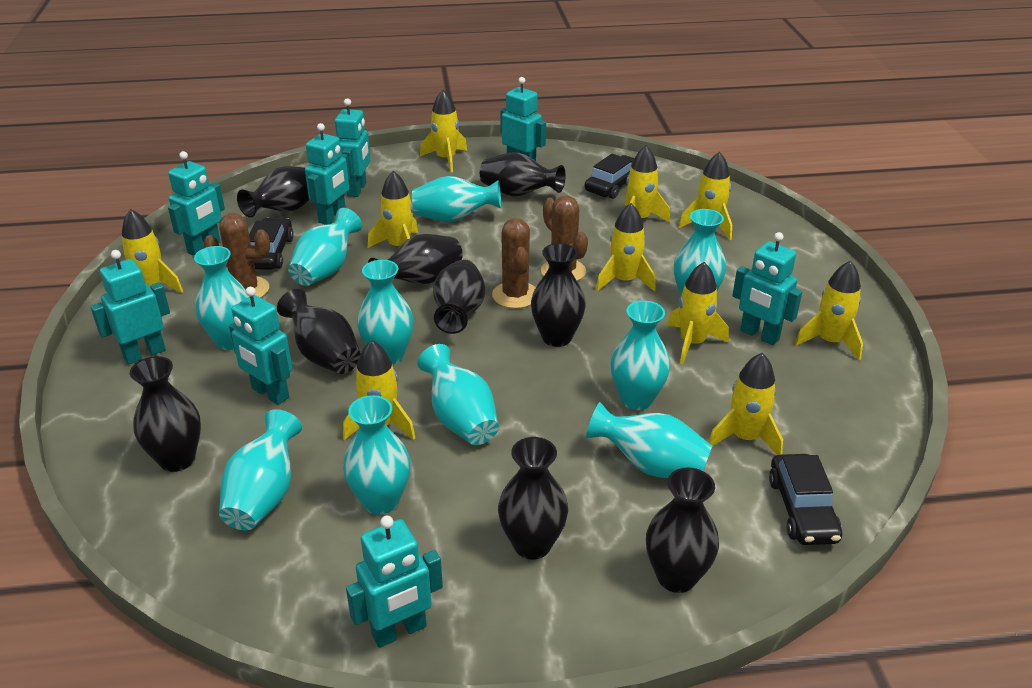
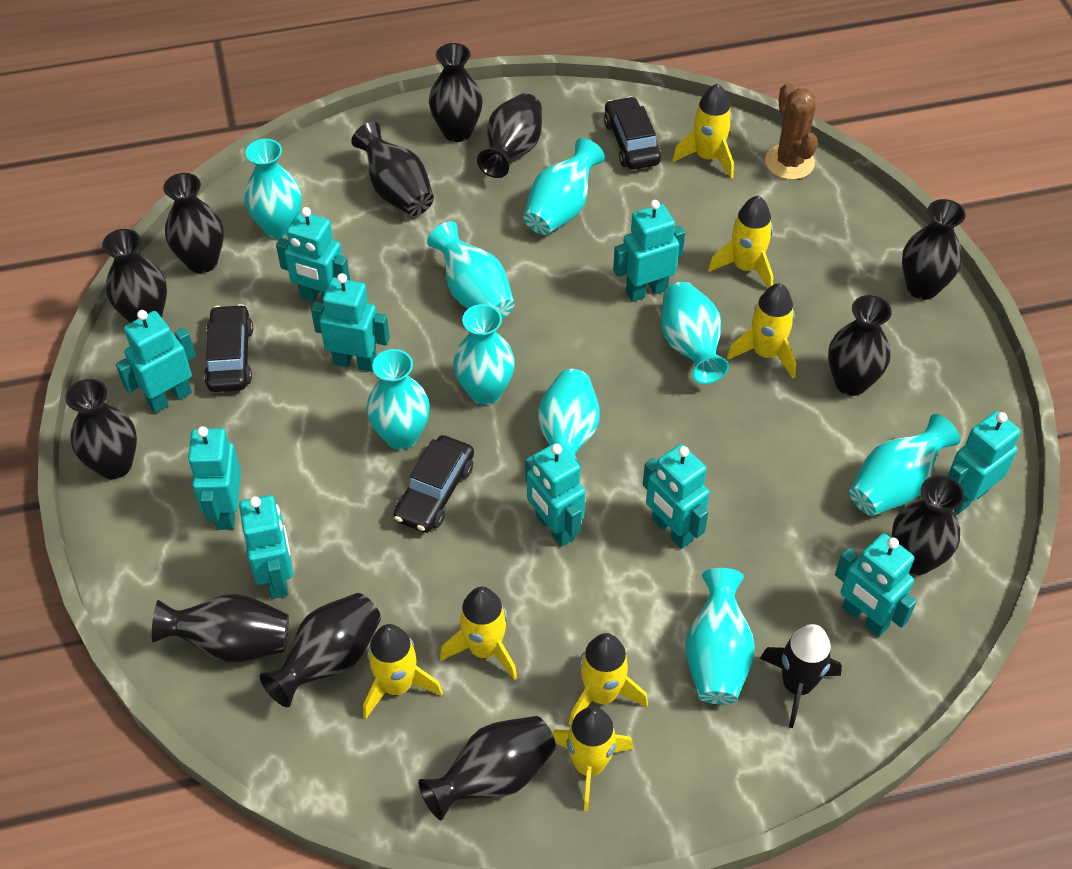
black rocket: none = 0 -> [760,624,842,728] = 1
black vase: [130,356,201,472] [237,166,309,218] [277,289,361,374] [368,234,463,284] [433,260,485,334] [480,152,566,196] [498,437,568,560] [531,243,586,347] [646,467,719,593] = 9 -> [65,379,137,479] [102,229,167,323] [152,594,289,662] [163,173,224,273] [259,593,381,707] [351,122,434,216] [419,716,556,820] [429,43,483,142] [477,93,542,178] [828,295,892,396] [892,475,964,575] [902,199,966,300] = 12
brown cactus: [203,213,270,298] [492,218,536,309] [541,196,588,281] = 3 -> [765,83,818,180] = 1
turquoise robot: [90,250,170,364] [168,151,225,256] [229,287,292,405] [305,123,350,225] [335,98,371,197] [346,516,443,648] [500,77,546,161] [732,232,802,345] = 8 -> [116,310,196,413] [188,426,241,530] [239,495,293,599] [276,207,350,302] [311,273,390,372] [525,442,586,547] [613,200,685,302] [643,444,710,549] [835,533,917,637] [947,411,1021,514] = 10
turquoise vase: [194,246,249,350] [219,409,302,530] [288,208,362,286] [343,395,410,515] [357,260,414,364] [412,176,501,222] [417,344,499,445] [586,402,712,478] [611,301,670,410] [674,209,726,296] = 10 -> [244,139,302,239] [367,349,430,450] [427,221,515,319] [453,304,515,405] [524,138,605,235] [538,369,600,467] [661,282,729,384] [685,568,755,704] [849,414,960,516] = 9
yellow rocket: [122,209,183,293] [343,340,415,440] [368,171,418,248] [420,90,467,172] [596,203,656,292] [625,145,670,222] [667,262,729,364] [678,152,732,240] [708,353,783,455] [795,260,863,361] = 10 -> [363,624,443,719] [440,587,517,680] [552,706,633,811] [569,633,648,726] [672,84,734,178] [708,196,773,288] [727,283,796,379] = 7

